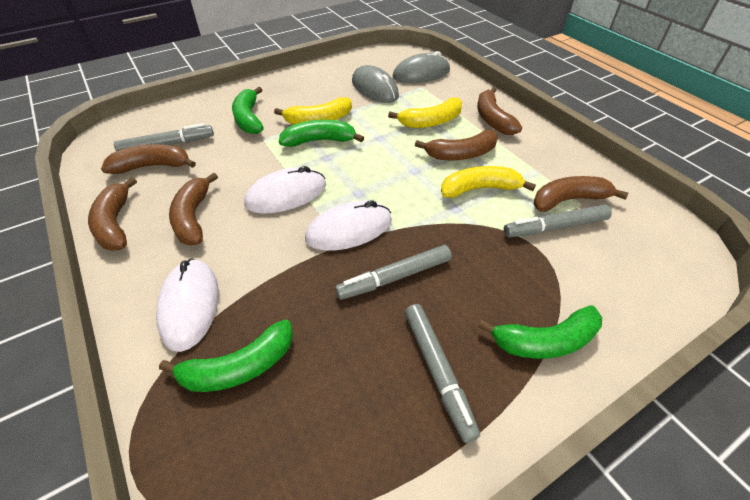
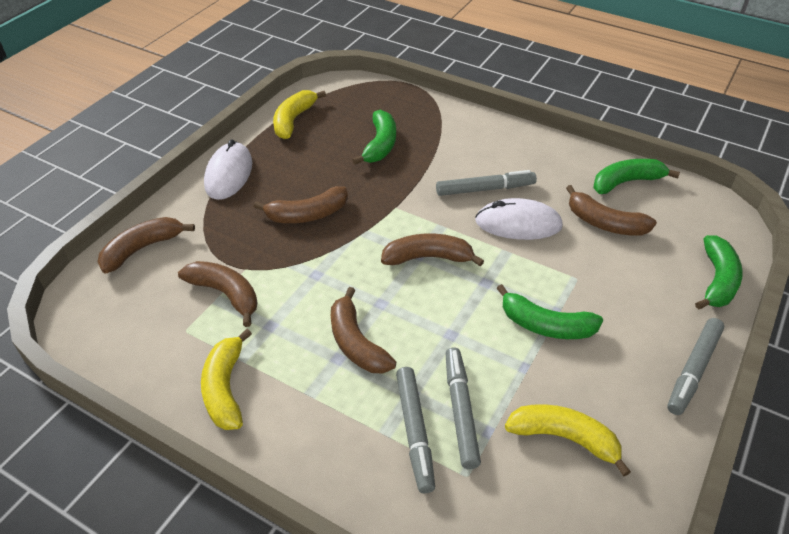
grey mouse: [352,65,399,103] [392,51,450,83] = 2 -> none = 0
white mouse: [156,259,219,352] [244,166,326,214] [305,200,392,251] = 3 -> [204,139,252,200] [475,198,563,240] = 2

